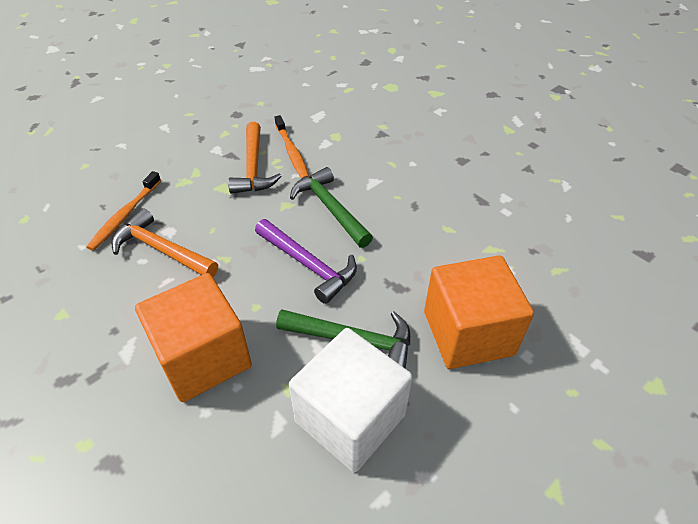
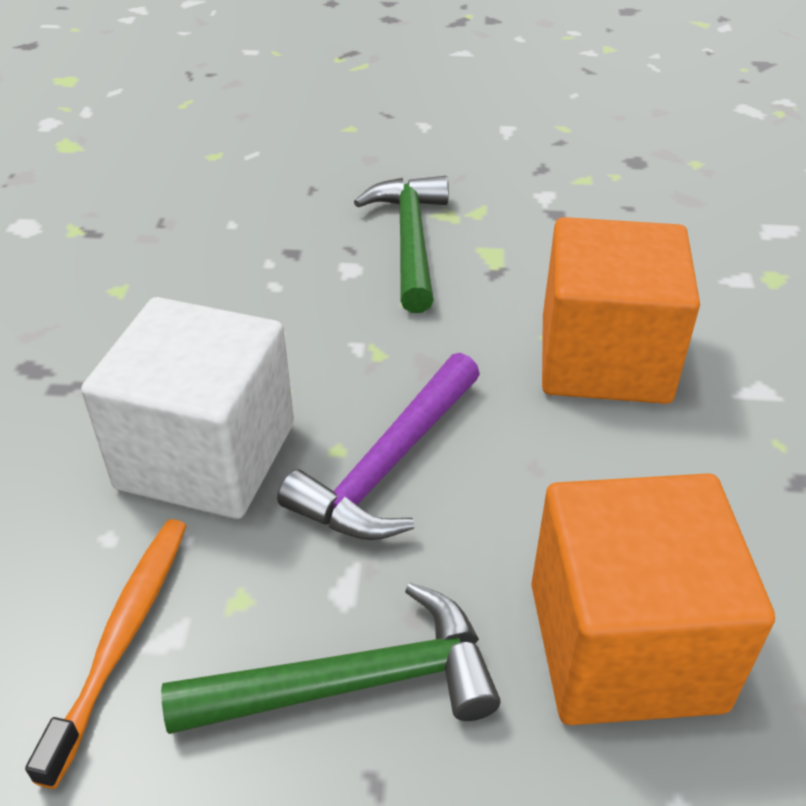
orange hammer: [112,208,218,277] [228,122,282,194] = 2 -> none = 0
orange toothbrush: [86,171,161,251] [275,115,309,179] = 2 -> [25,519,187,789] = 1

